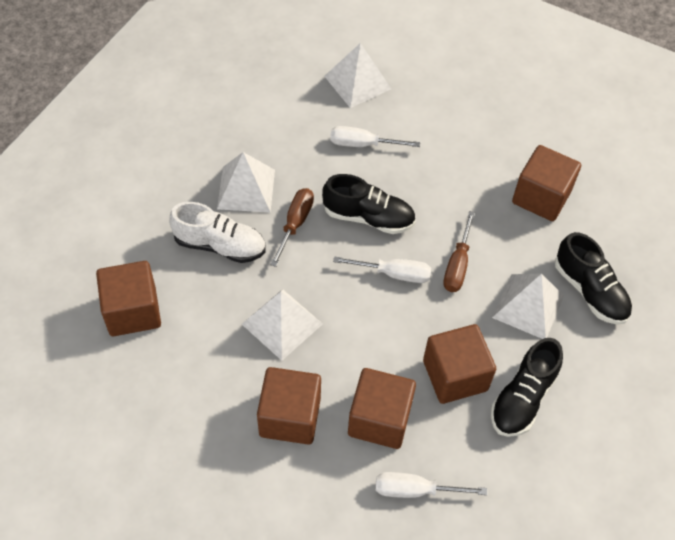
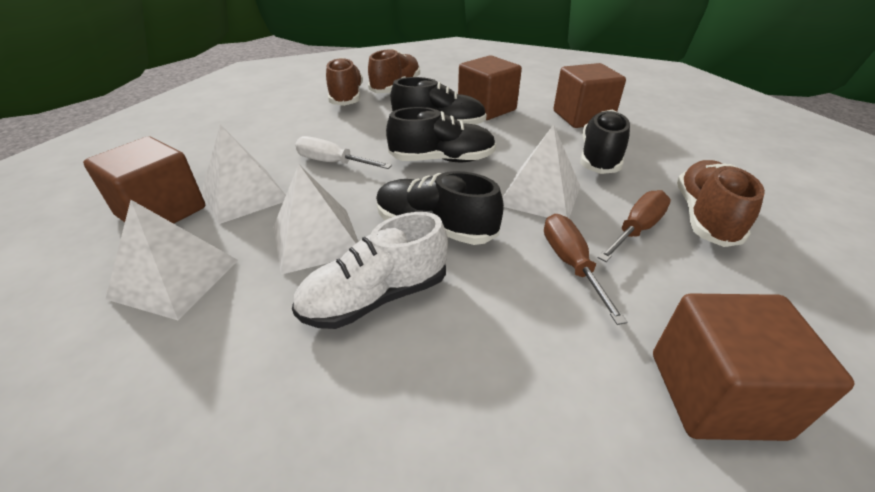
black shoe: [322,174,416,234] [491,338,563,437] [555,232,632,325] = 3 -> [376,171,504,245] [386,107,496,162] [391,77,487,125] [581,110,630,174] = 4
brown cube: [96,261,161,336] [257,367,321,445] [348,368,416,449] [423,324,496,404] [512,145,581,221] = 5 -> [83,136,205,224] [458,55,522,120] [554,63,626,128] [653,293,855,441] = 4
brown shoe: none = 0 -> [326,57,363,106] [368,49,420,93] [677,160,765,247] = 3
white screwdriver: [330,126,420,147] [333,256,431,283] [375,472,487,498] = 3 -> [295,136,392,169] = 1

